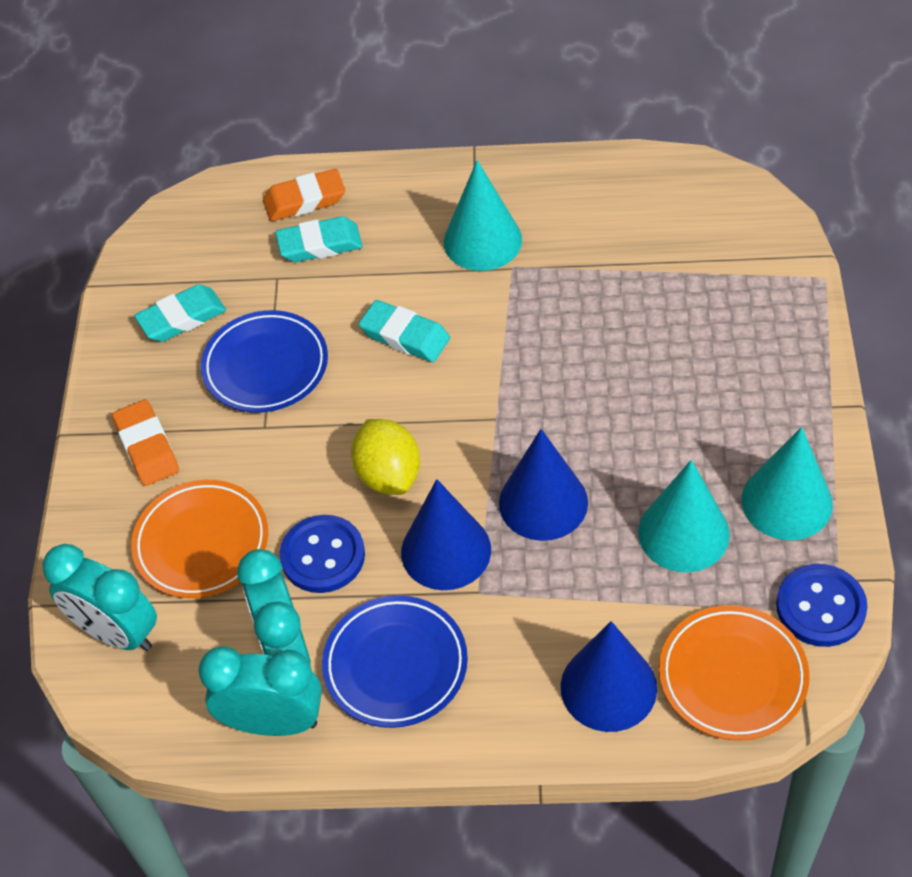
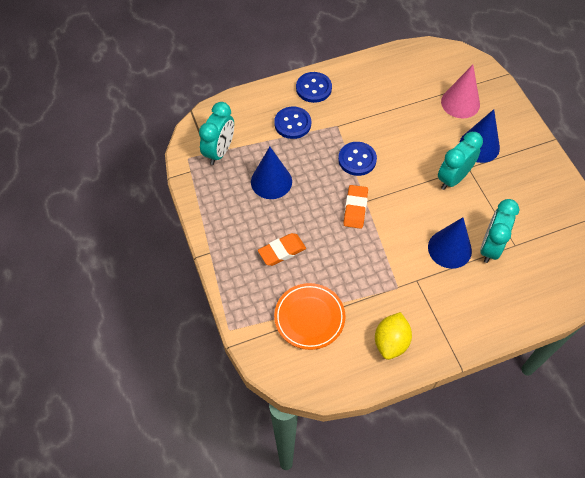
blue button: [280,515,365,593] [776,564,867,647] = 2 -> [274,107,311,139] [296,72,332,103] [338,142,377,176] = 3
blue plate: [201,310,328,413] [322,595,468,728] = 2 -> none = 0
orange plate: [131,480,268,598] [659,605,810,741] = 2 -> [274,283,346,350] = 1
pink cone: none = 0 -> [441,65,480,119] = 1
turquoise cone: [444,160,522,271] [638,460,730,572] [742,427,833,540] = 3 -> none = 0
turquoise eraser: [134,284,226,342] [275,216,363,262] [359,300,450,362] = 3 -> none = 0

